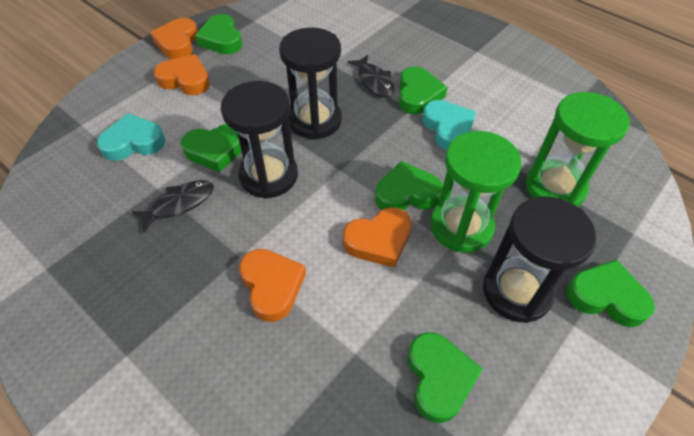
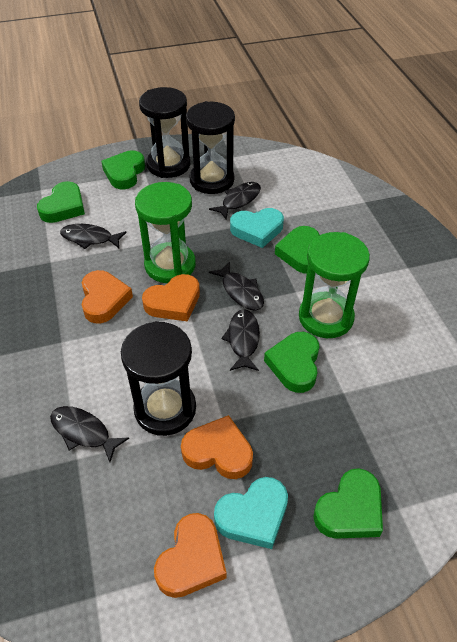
black fish: [132,180,214,233] [347,55,395,97] = 2 -> [50,406,129,462] [60,224,127,249] [209,182,261,219] [209,261,264,310] [221,309,260,371] = 5
green heart: [181,124,242,172] [195,14,242,54] [375,161,443,211] [399,66,448,115] [408,332,483,423] [567,259,655,327] = 6 -> [37,181,85,223] [101,150,145,190] [264,332,320,393] [275,226,320,274] [313,468,383,539] = 5

